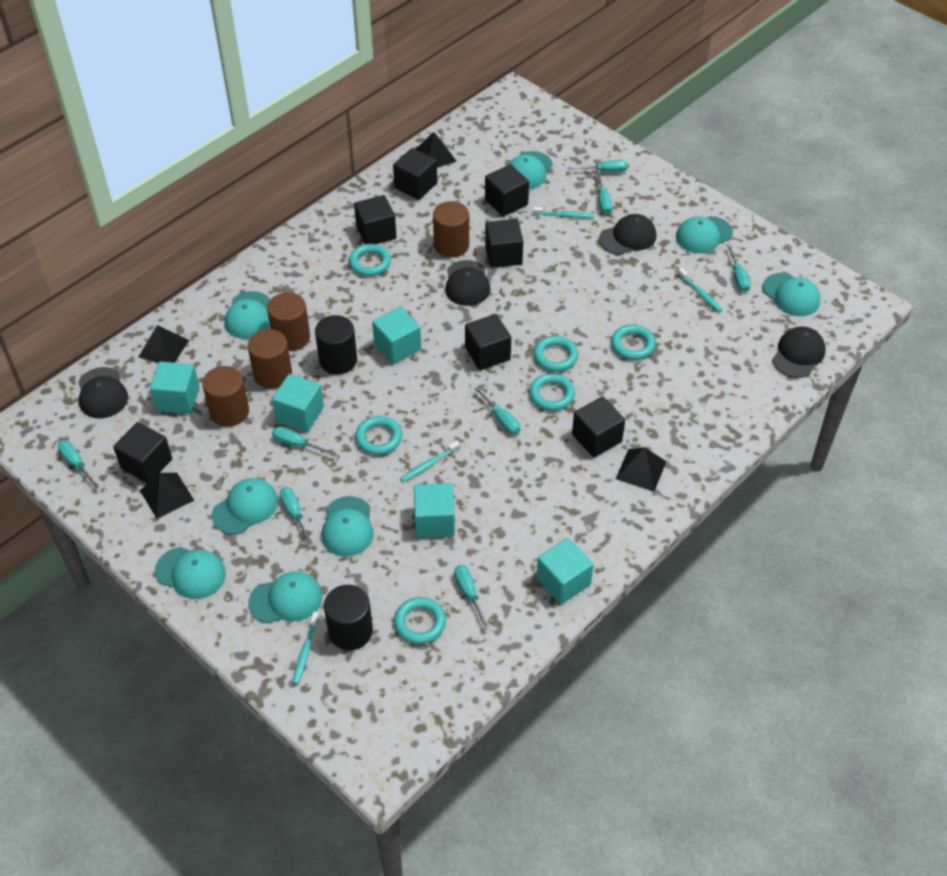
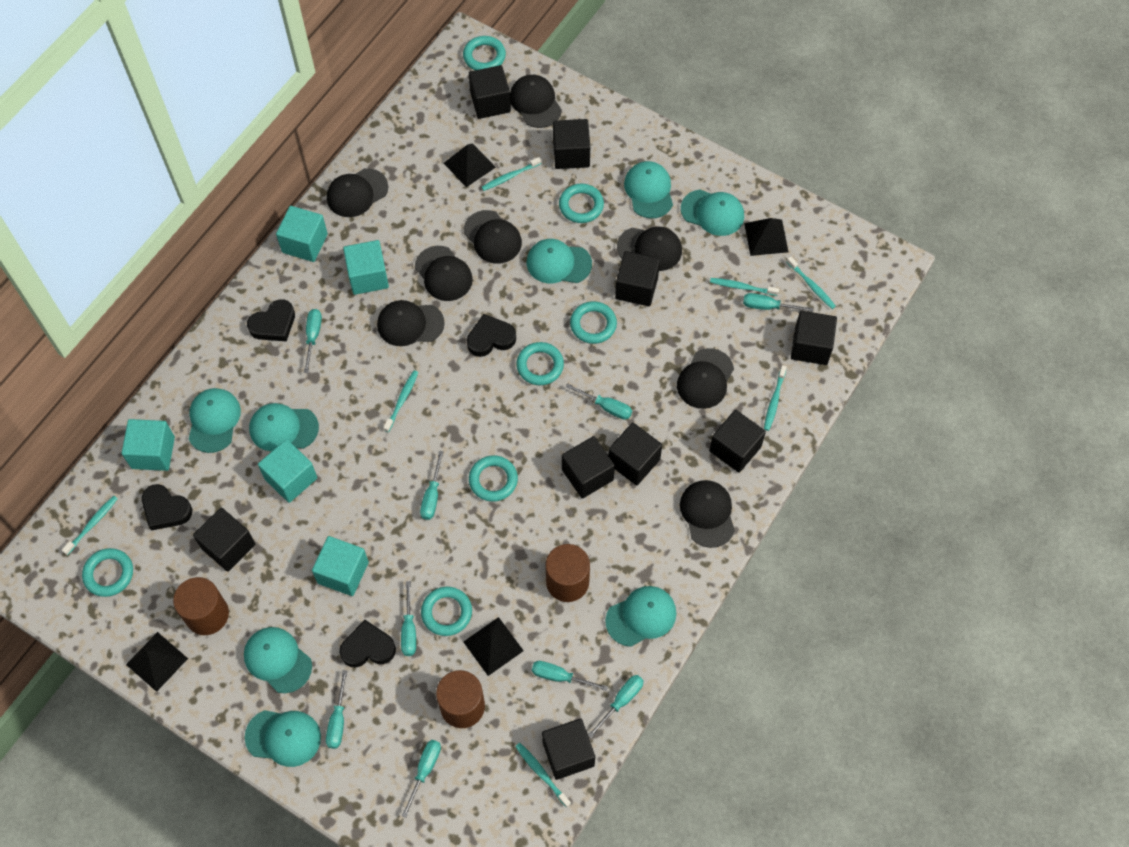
black cap: [78,367,128,418] [445,260,490,306] [599,214,656,255] [772,326,826,378] = 4 -> [327,168,388,217] [377,300,445,346] [415,246,473,301] [464,210,522,264] [510,75,562,128] [617,226,682,271] [677,348,734,409] [680,480,735,548] = 8
black cube: [113,422,172,483] [354,195,396,244] [393,148,437,200] [465,314,511,370] [485,164,529,217] [485,219,523,268] [572,396,625,457] = 7 -> [193,508,255,572] [469,65,511,119] [542,719,595,780] [553,119,590,169] [562,436,615,499] [608,422,662,486] [615,251,660,306] [709,410,766,473] [791,311,837,365] = 9
black cylinder: [315,315,357,374] [324,585,373,650] = 2 -> none = 0
black heart: none = 0 -> [142,484,192,531] [247,299,295,341] [339,620,396,668] [467,314,516,357] = 4
brown cylinder: [202,366,249,427] [248,329,292,389] [267,292,310,351] [433,201,469,257] = 4 -> [173,577,229,635] [436,670,485,728] [545,544,590,602] = 3
turquoise ring: [349,244,391,276] [355,416,402,455] [394,597,446,644] [529,373,575,411] [534,336,578,372] [611,325,656,360] = 6 -> [82,548,133,597] [421,587,472,636] [463,36,506,70] [469,455,518,502] [516,342,564,385] [559,184,604,223] [570,301,617,344] = 7
turquoise screwdriver: [58,440,100,489] [272,426,337,457] [280,487,313,545] [454,565,490,630] [474,387,520,434] [568,160,628,172] [596,170,612,214] [727,244,751,292] = 8 -> [304,309,322,373] [326,670,347,749] [401,581,416,656] [402,740,441,818] [420,451,444,520] [532,661,608,691] [566,383,632,420] [588,675,644,738] [743,293,813,312] = 9
turquoise toothbrush: [292,612,319,684] [400,441,460,482] [533,207,594,218] [678,268,722,312] = 4 -> [62,496,118,555] [383,370,418,432] [482,157,542,191] [515,743,571,808] [710,278,779,296] [764,365,787,431] [787,256,836,309] = 7

